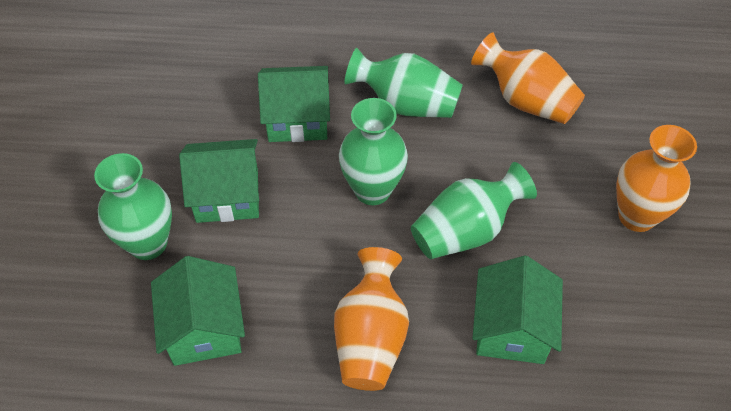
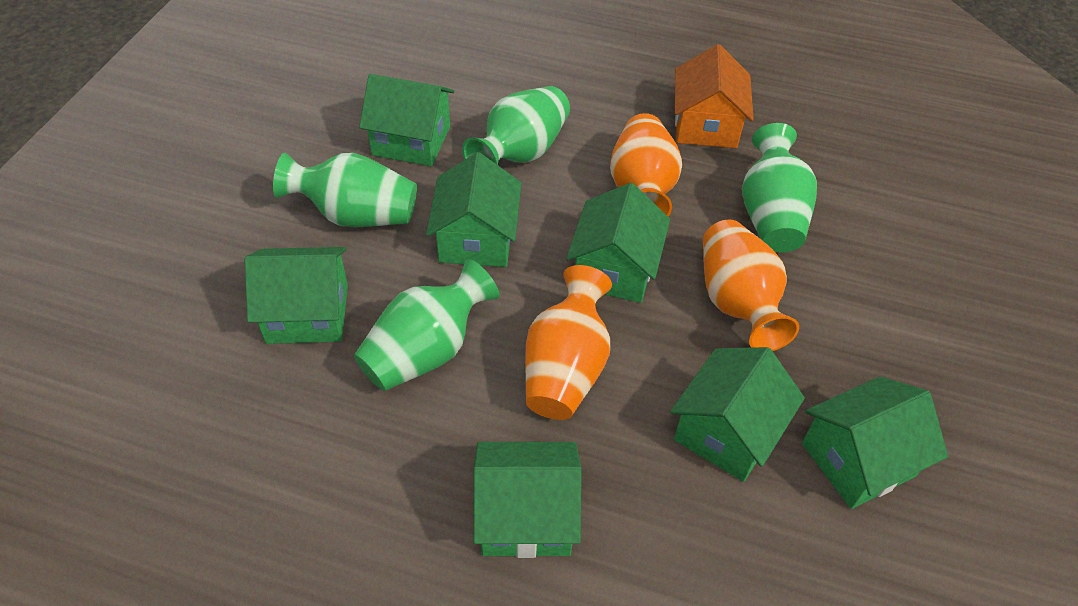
green house: [151,256,245,366] [179,139,259,223] [258,66,330,142] [472,256,563,364] = 4 -> [245,247,348,344] [359,74,454,166] [426,152,522,267] [474,442,582,558] [566,183,670,303] [670,347,805,482] [802,377,948,509] = 7
orange house: none = 0 -> [675,44,754,148] = 1

